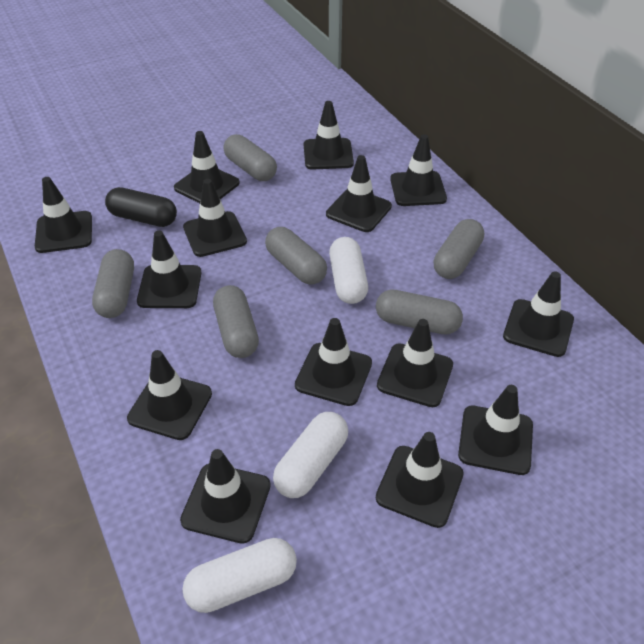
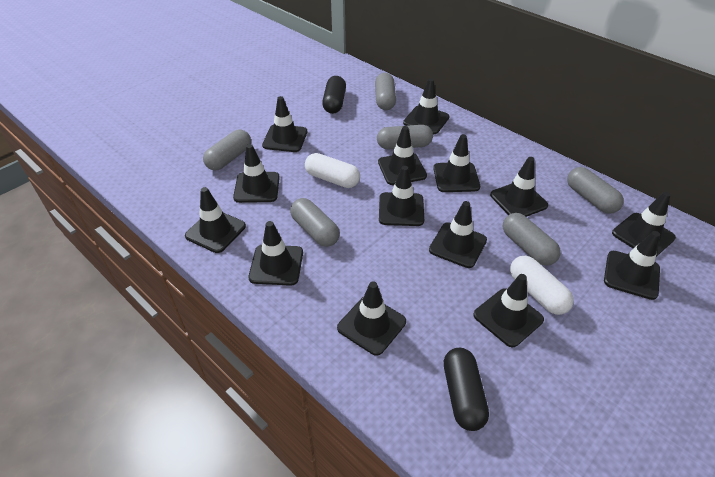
black capsule: [105,187,177,227] = 1 -> [322,76,346,114] [444,348,489,431] = 2
white capsule: [182,538,297,613] [273,412,348,498] [329,237,368,304] = 3 -> [305,153,360,188] [510,256,574,315] = 2

